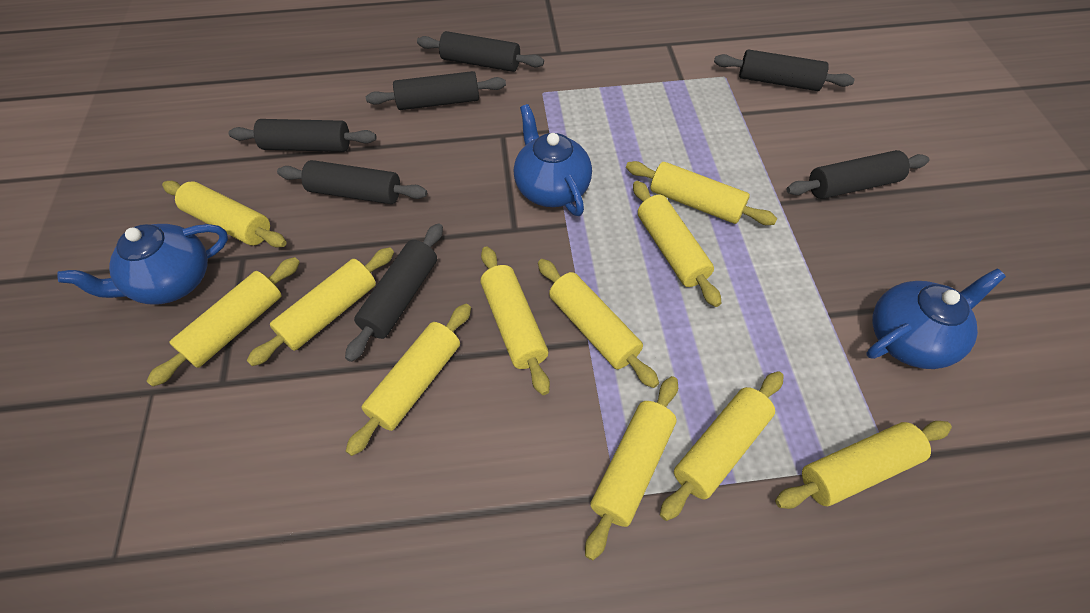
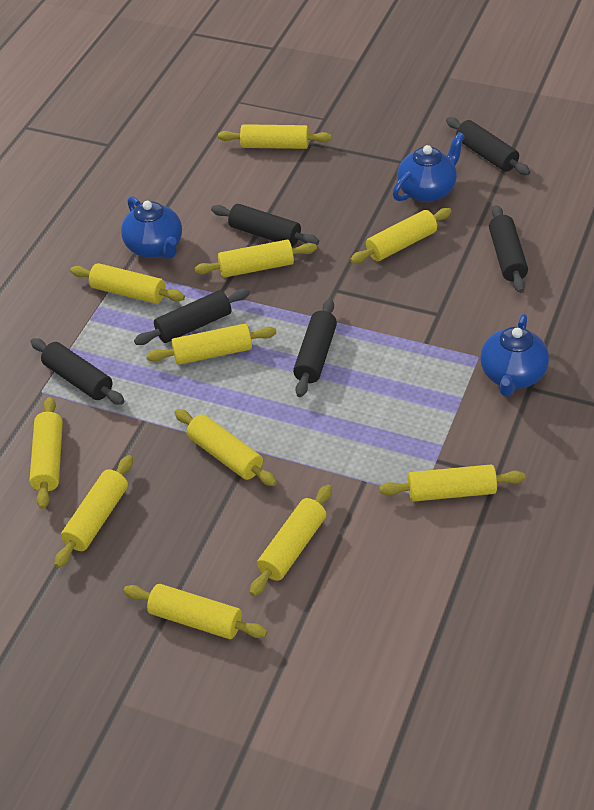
black rolling pin: [228,119,376,152] [277,160,427,204] [345,223,443,362] [366,71,506,110] [417,31,544,72] [714,49,855,91] [786,150,929,199] = 7 -> [31,338,124,405] [134,288,250,345] [211,204,319,246] [293,299,337,397] [446,117,530,175] [489,205,528,293] = 6

